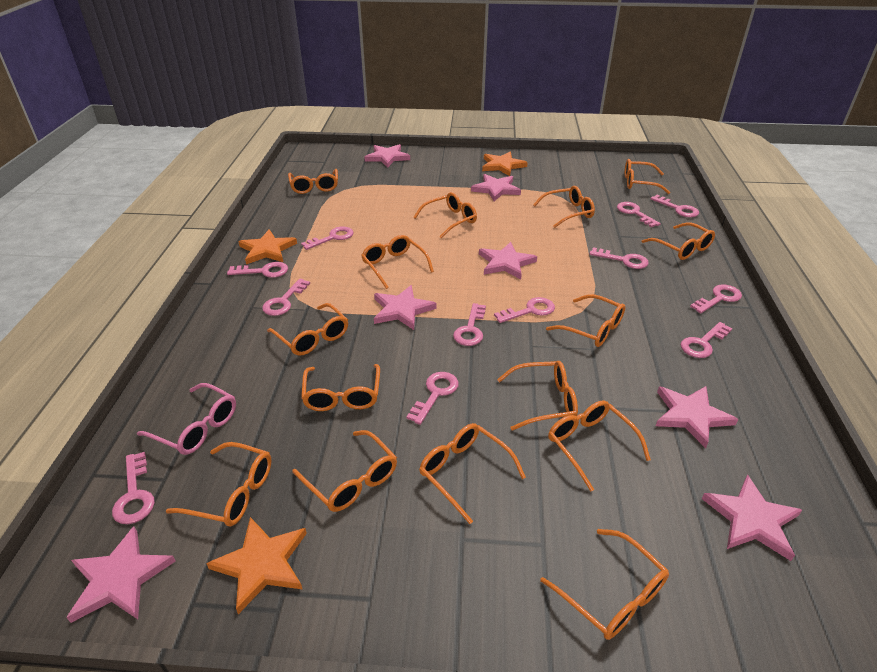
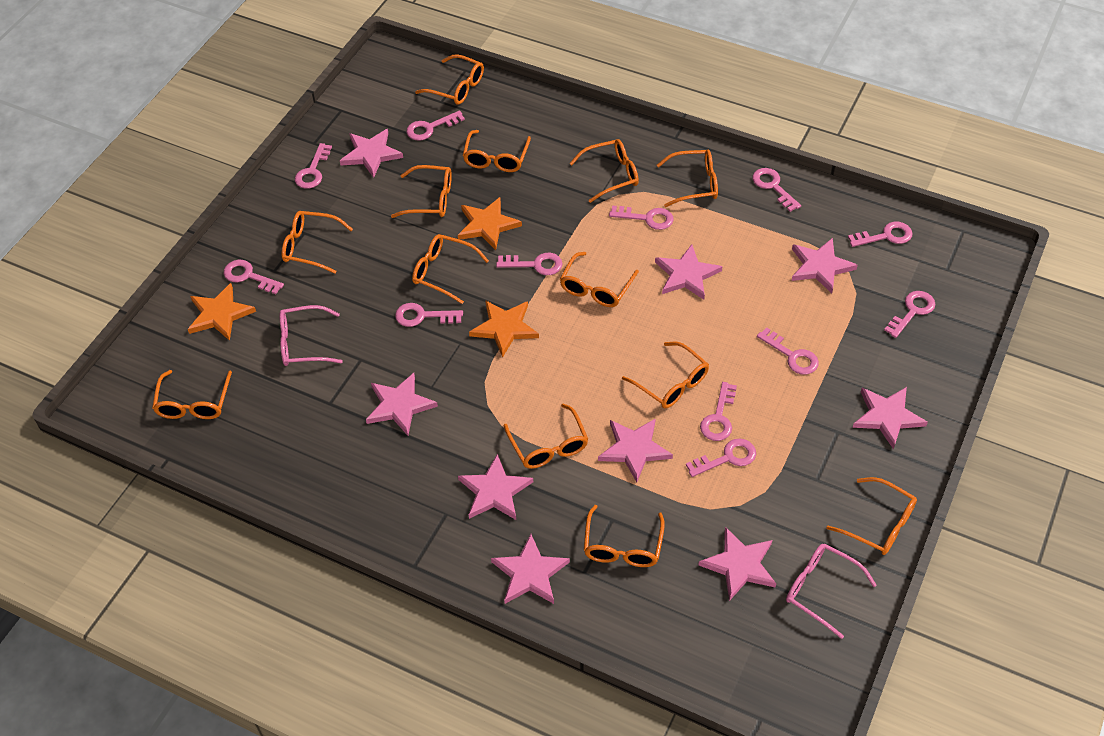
orange glasses: [166,442,271,526] [267,303,348,356] [288,169,338,194] [292,430,397,512] [301,364,380,411] [361,235,434,289] [413,192,477,238] [419,423,526,524] [497,361,578,431] [533,186,595,228] [540,529,669,640] [546,294,625,347] [548,400,651,491] [625,159,670,194] [642,222,715,260] = 15 -> [152,370,232,419] [282,211,353,274] [391,165,452,218] [412,234,489,304] [415,54,484,105] [463,130,531,172] [504,404,588,469] [560,252,639,307] [570,139,639,203] [584,505,665,567] [622,342,709,408] [657,149,718,207] [826,477,917,555] = 13
pink glasses: [137,383,236,455] = 1 -> [279,305,343,366] [786,544,877,639] = 2
pink star: [66,526,176,623] [364,144,410,168] [374,285,437,330] [471,174,521,201] [479,242,537,279] [656,386,738,448] [702,475,802,561] = 7 -> [340,129,403,178] [366,373,438,436] [458,454,533,520] [491,534,570,604] [598,418,673,482] [655,244,723,299] [699,527,776,601] [792,238,858,294] [852,387,928,449] = 9

